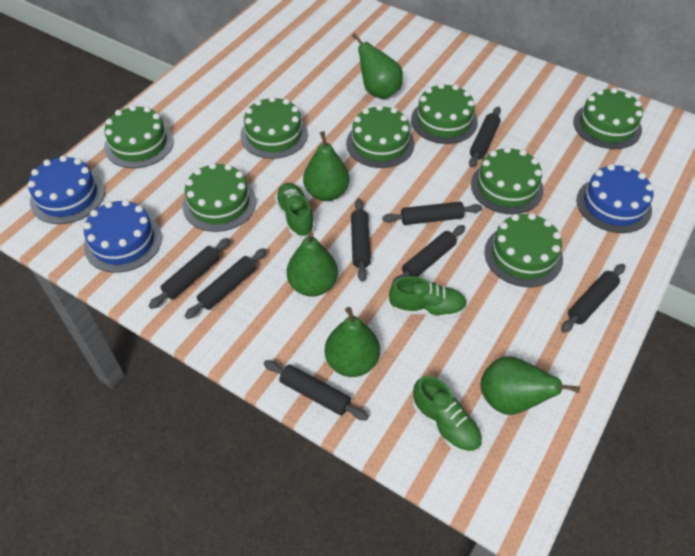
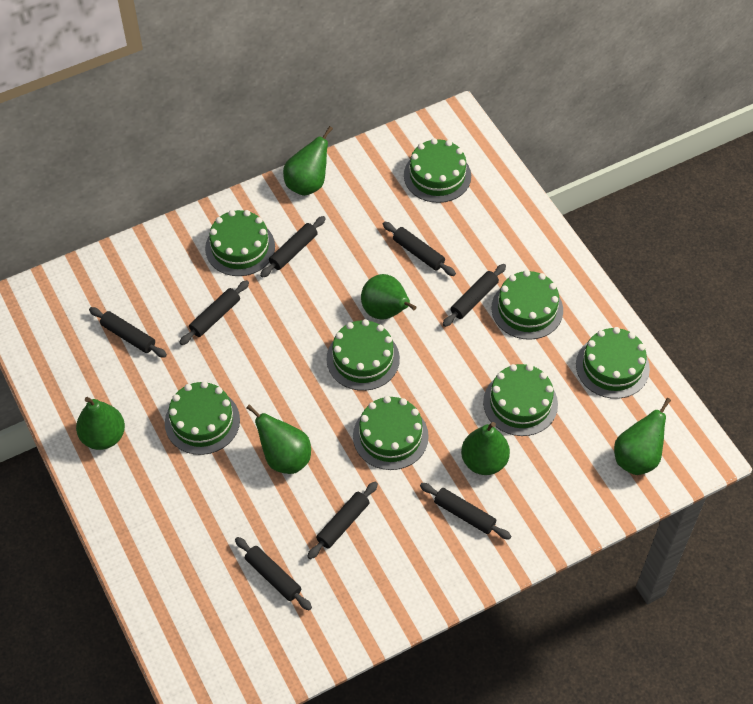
blue cake: [28,155,105,224] [83,199,162,273] [576,164,654,233] = 3 -> none = 0
green pear: [287,232,338,296] [303,131,349,201] [325,307,380,377] [352,33,403,99] [481,356,580,415] = 5 -> [76,397,125,450] [246,404,311,474] [283,126,333,196] [361,274,416,320] [461,422,510,475] [614,398,671,475] = 6
green shoe: [275,183,315,237] [389,276,467,319] [412,376,482,454] = 3 -> none = 0

